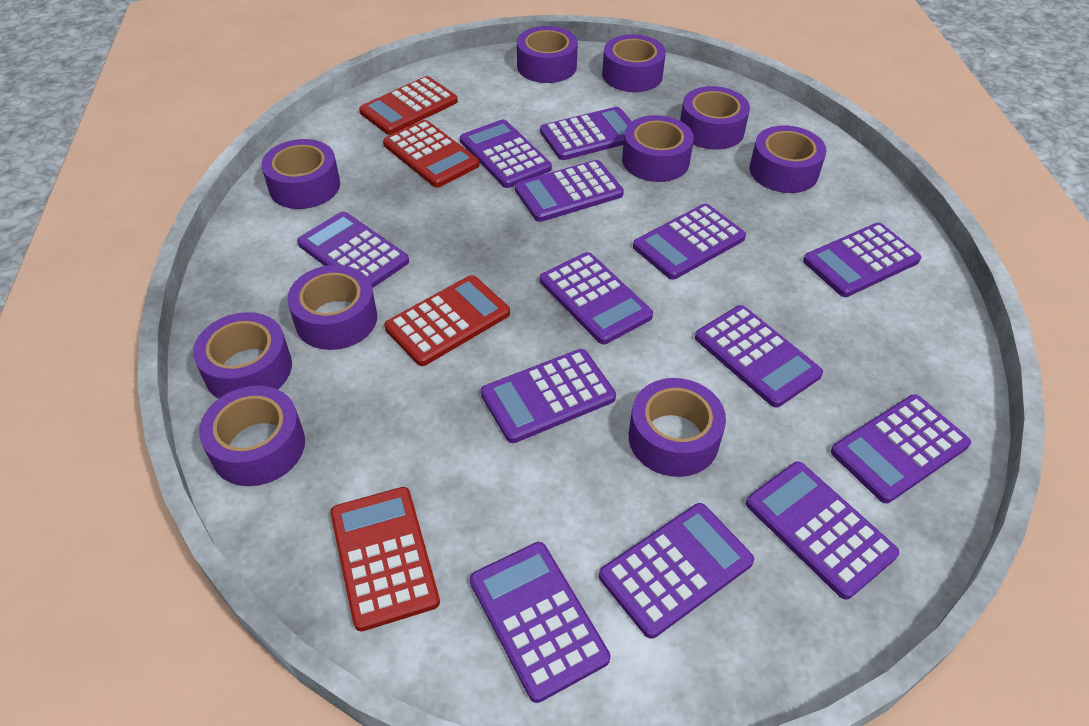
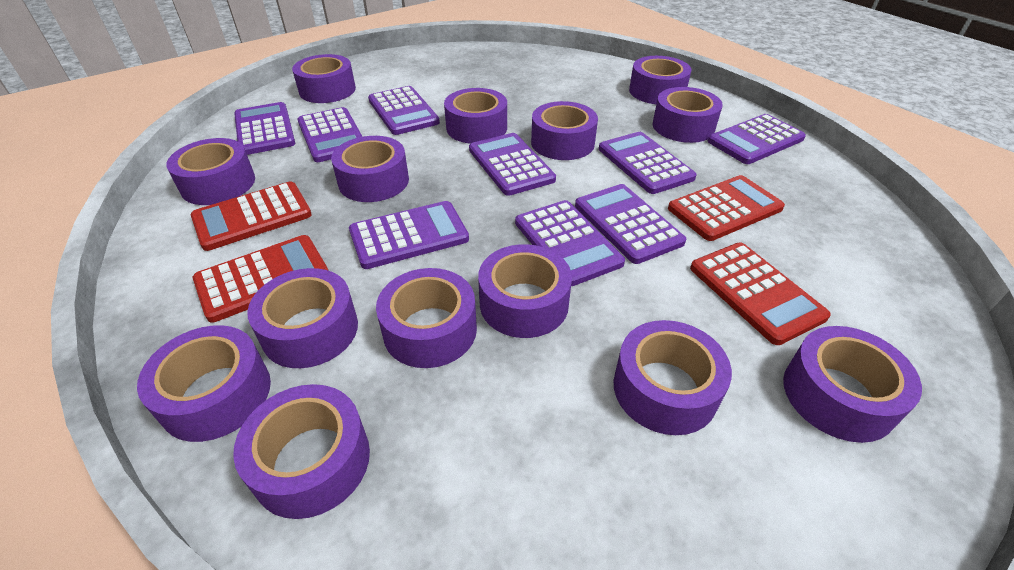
purple calculator: [297,211,409,288] [460,119,552,188] [470,542,610,703] [481,349,616,443] [515,160,624,222] [540,107,632,160] [540,252,653,344] [599,503,754,639] [633,204,746,280] [695,305,823,408] [746,462,899,600] [803,223,921,297] [831,394,971,503] = 13 -> [234,102,295,155] [297,107,363,162] [349,201,469,269] [368,86,440,135] [469,133,556,196] [515,200,625,286] [575,184,686,264] [599,132,697,194] [708,114,806,164] = 9
purple tape: [193,312,292,399] [199,386,305,486] [262,139,340,209] [287,265,377,350] [517,26,578,83] [602,34,666,92] [622,115,694,182] [629,378,726,477] [680,86,750,150] [749,125,826,193] = 10 -> [137,325,271,442] [166,138,255,205] [233,384,370,519] [247,268,358,368] [292,54,356,103] [331,136,409,202] [376,268,477,368] [444,88,507,144] [478,244,572,338] [531,101,598,160] [613,320,732,435] [629,56,691,104] [652,87,723,143] [783,326,922,443] = 14

